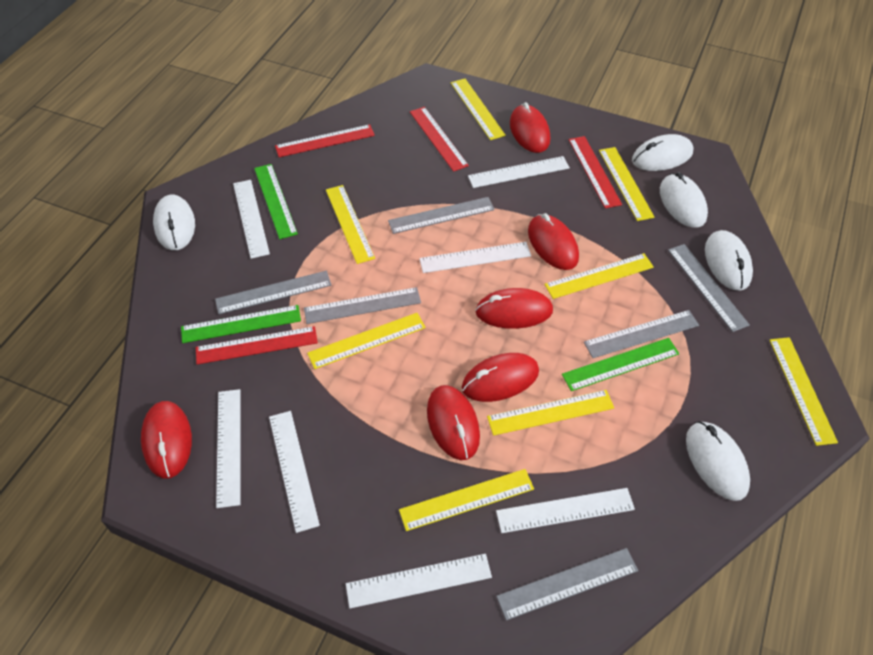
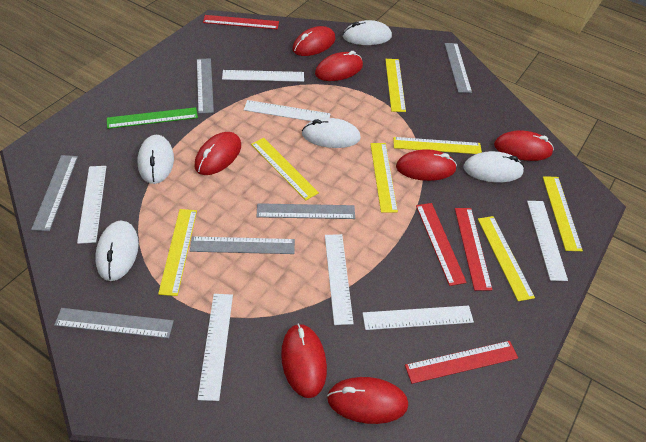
green ruler: [181,305,301,343] [254,164,298,239] [562,338,679,391] = 3 -> [107,107,198,129] = 1
red mouse: [141,401,192,478] [427,385,480,460] [462,353,539,402] [475,288,553,329] [510,102,550,153] [528,213,579,270] = 6 -> [194,132,241,175] [281,324,327,398] [292,26,335,56] [315,51,363,81] [327,377,408,424] [396,149,457,181] [494,130,554,161] = 7
yellow ruler: [307,313,426,369] [326,185,375,264] [399,469,534,531] [451,79,506,140] [487,390,614,436] [544,253,654,299] [599,147,655,221] [769,337,838,446] = 8 -> [158,209,197,296] [251,138,319,200] [370,143,398,213] [385,59,406,112] [393,137,482,154] [478,216,535,301] [543,176,583,251] = 7

